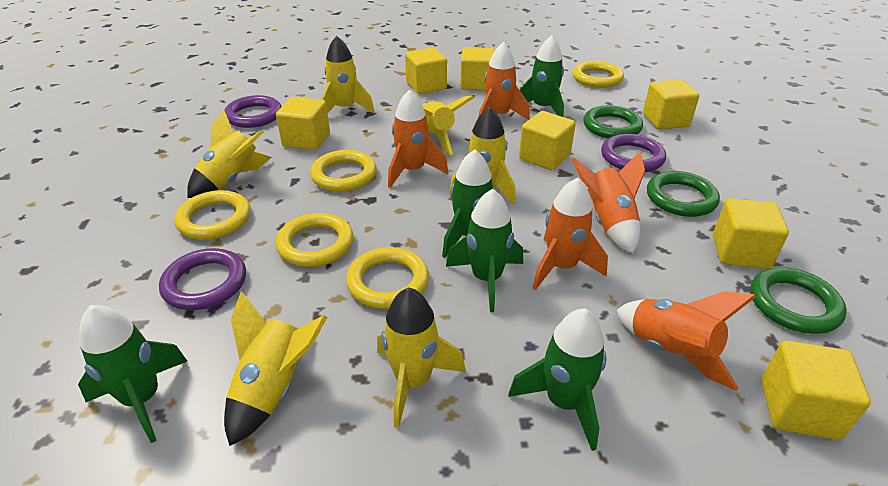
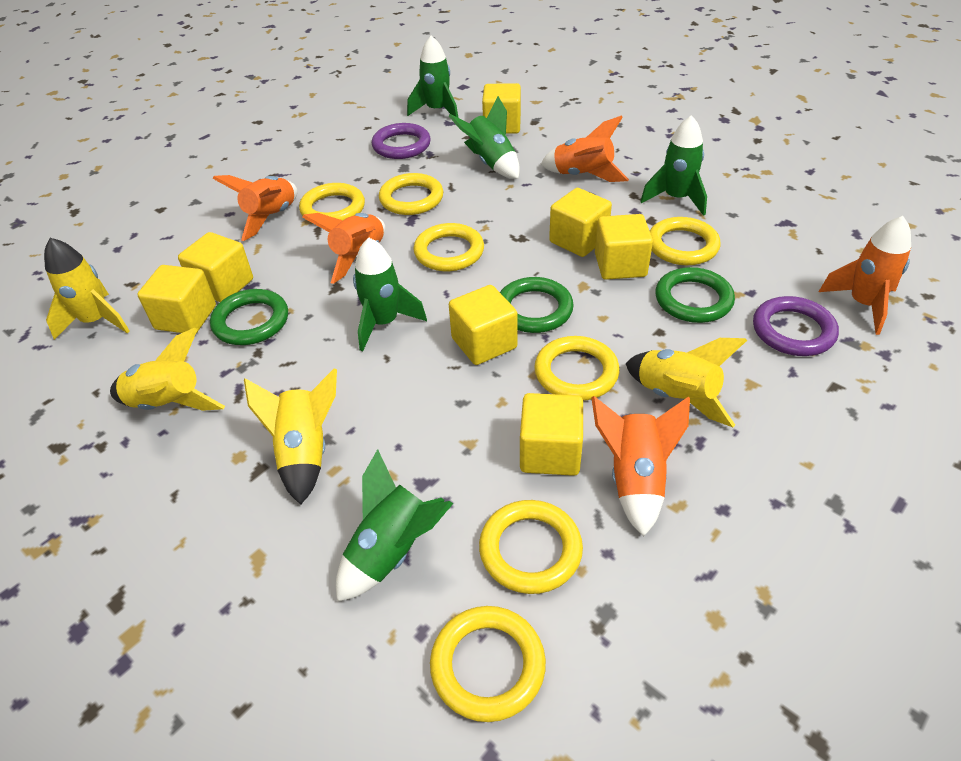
purple ring: [159,248,246,310] [224,95,282,128] [601,134,666,172] = 3 -> [372,123,431,159] [753,296,839,356] = 2
yellow ring: [174,190,251,240] [276,213,354,267] [310,150,377,192] [346,247,429,309] [572,61,624,88] = 5 -> [299,183,365,222] [379,173,443,215] [413,223,484,271] [430,606,546,722] [479,500,583,594] [534,336,620,401] [650,217,721,265] = 7
yellow rocket: [187,110,272,198] [224,291,328,446] [321,36,375,113] [377,287,466,428] [422,95,474,155] [449,106,516,205] = 6 -> [44,238,130,340] [110,328,225,411] [244,368,337,505] [626,338,747,427] = 4

